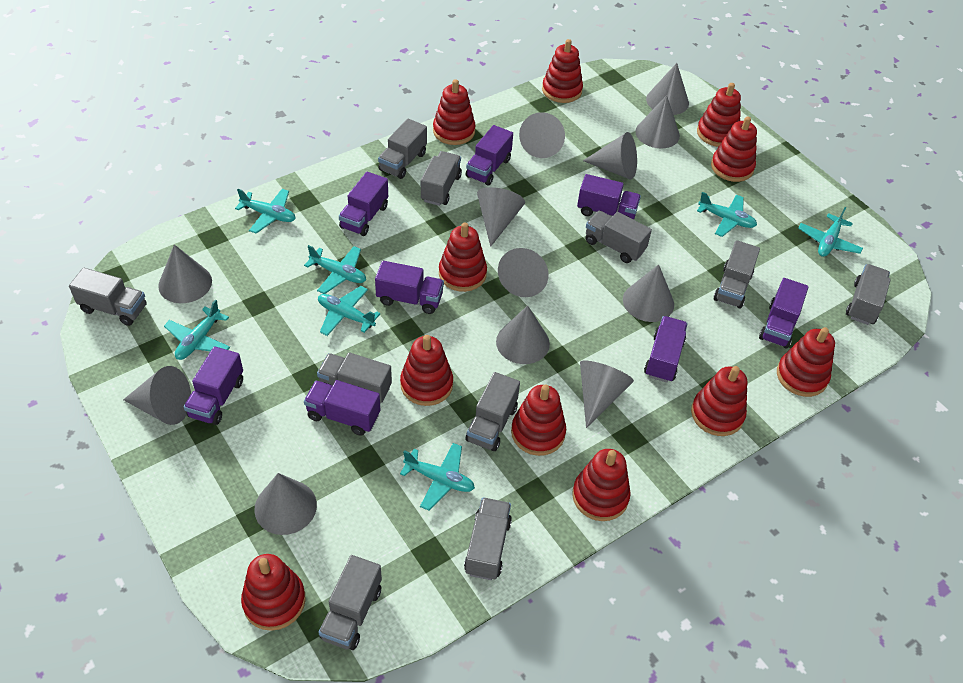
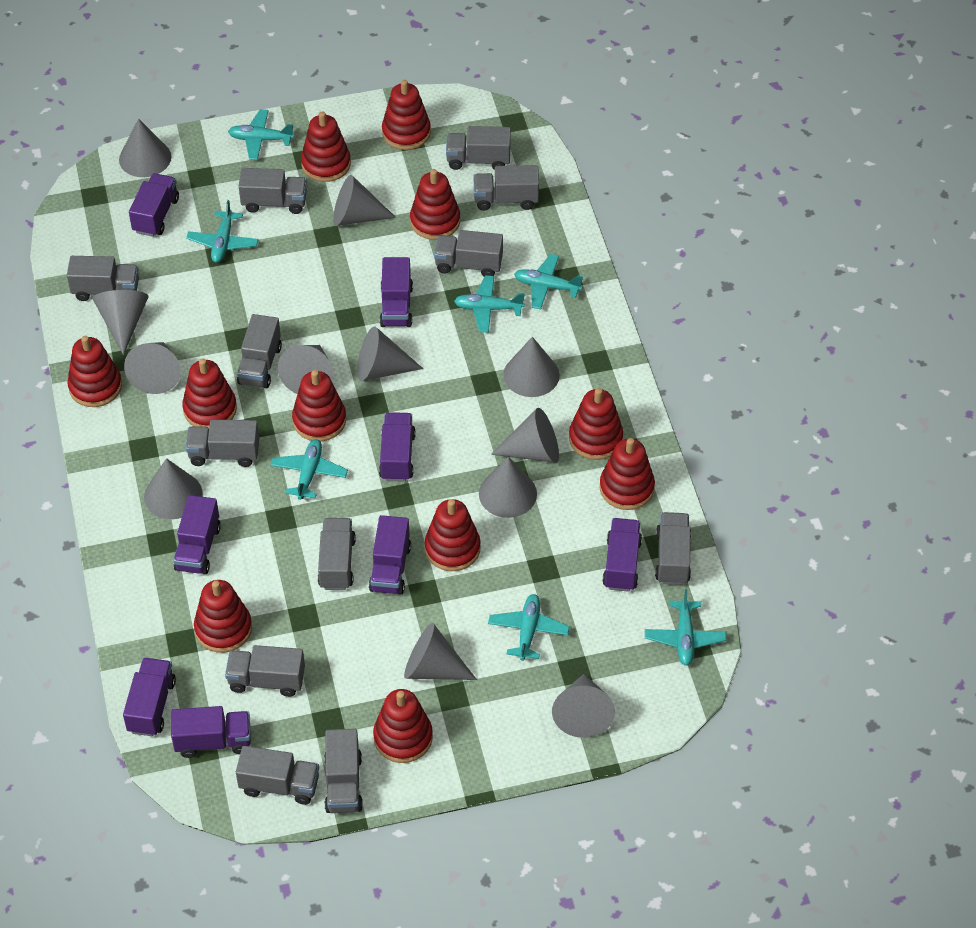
grey truck: [69,268,146,326] [317,353,392,403] [318,555,382,650] [378,119,427,179] [421,151,462,206] [464,497,512,580] [466,372,520,451] [585,211,652,263] [713,240,760,309] [846,264,891,325] = 10 -> [67,256,139,301] [186,420,259,467] [225,645,305,697] [236,746,319,805] [237,314,282,388] [239,168,307,214] [318,518,356,590] [324,729,363,813] [434,230,503,277] [446,126,511,170] [474,165,539,211] [655,512,691,585] = 12

